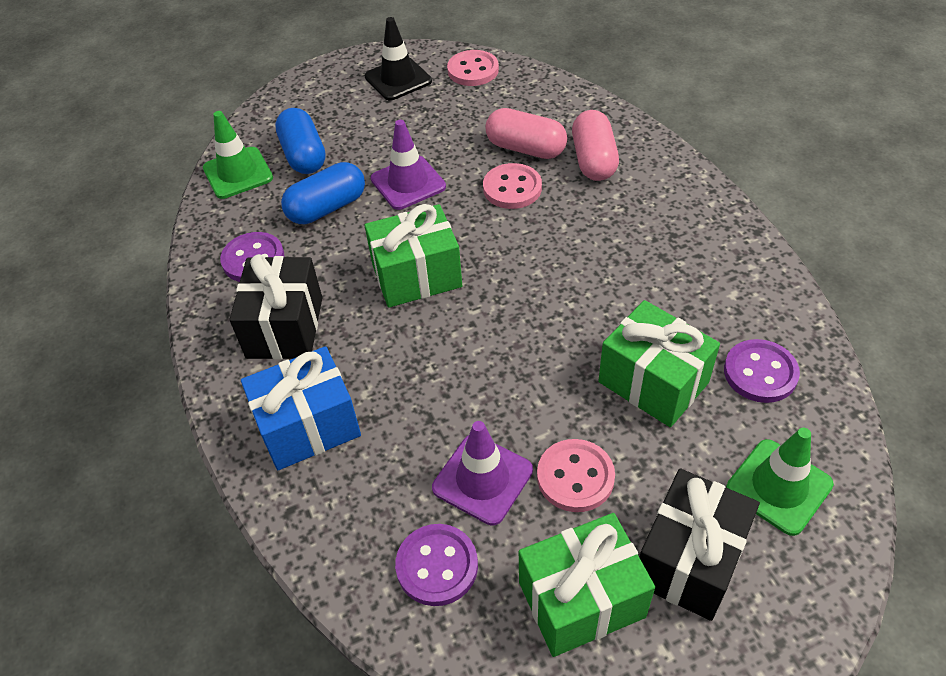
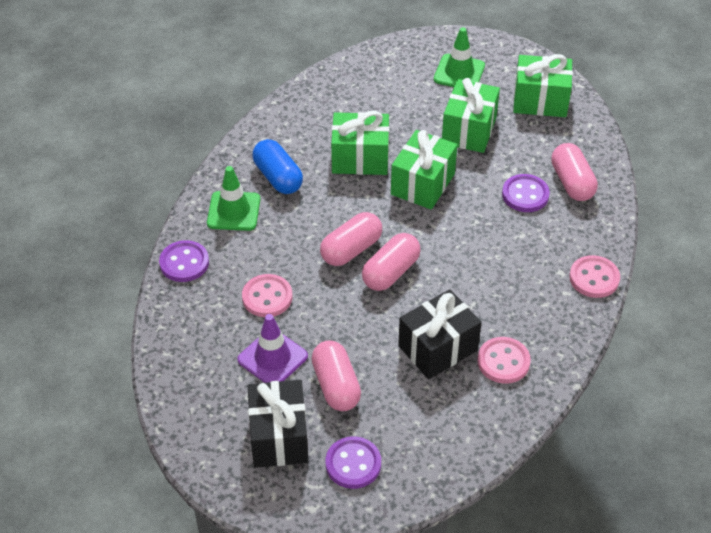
black traffic cone: [365,17,432,100] = 1 -> none = 0
blue capsule: [275,108,326,174] [281,162,365,224] = 2 -> [253,139,303,194] = 1
blue gift: [241,346,361,470] = 1 -> none = 0
green gift: [364,204,462,308] [519,513,655,657] [598,300,720,427] = 3 -> [331,111,389,175] [391,130,457,210] [442,78,500,153] [513,54,573,117] = 4
pink capsule: [485,108,567,159] [572,110,619,181] = 2 -> [311,340,361,411] [320,212,382,266] [362,233,421,291] [551,143,598,201] = 4
purple traffic cone: [371,120,446,210] [432,421,533,526] = 2 -> [237,314,308,383] = 1

